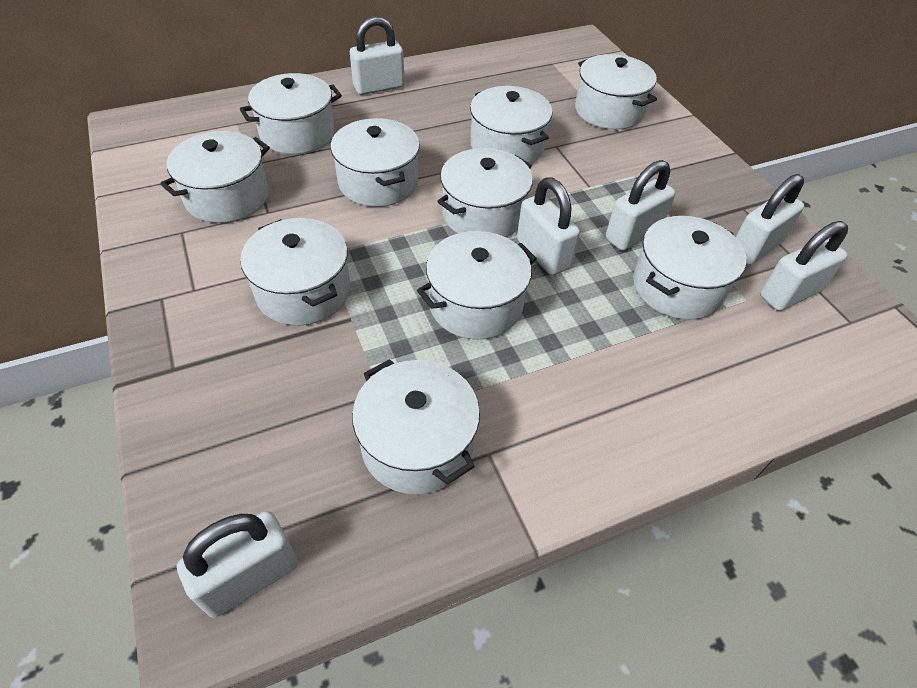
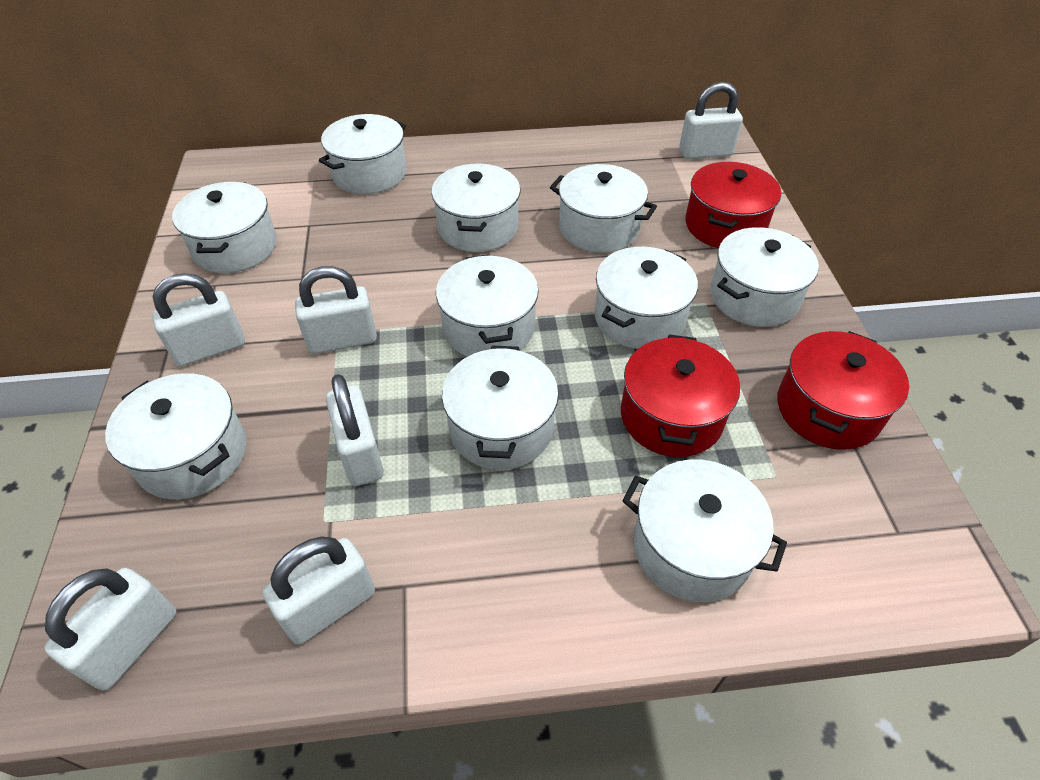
red pot: none = 0 -> [621,335,740,457] [685,162,781,248] [777,331,909,450] = 3

